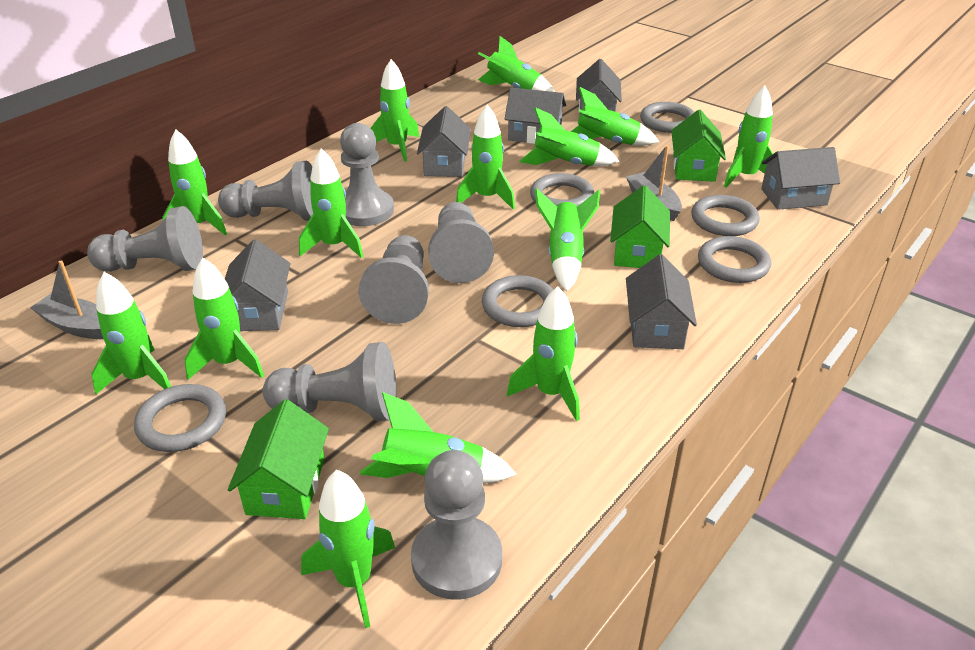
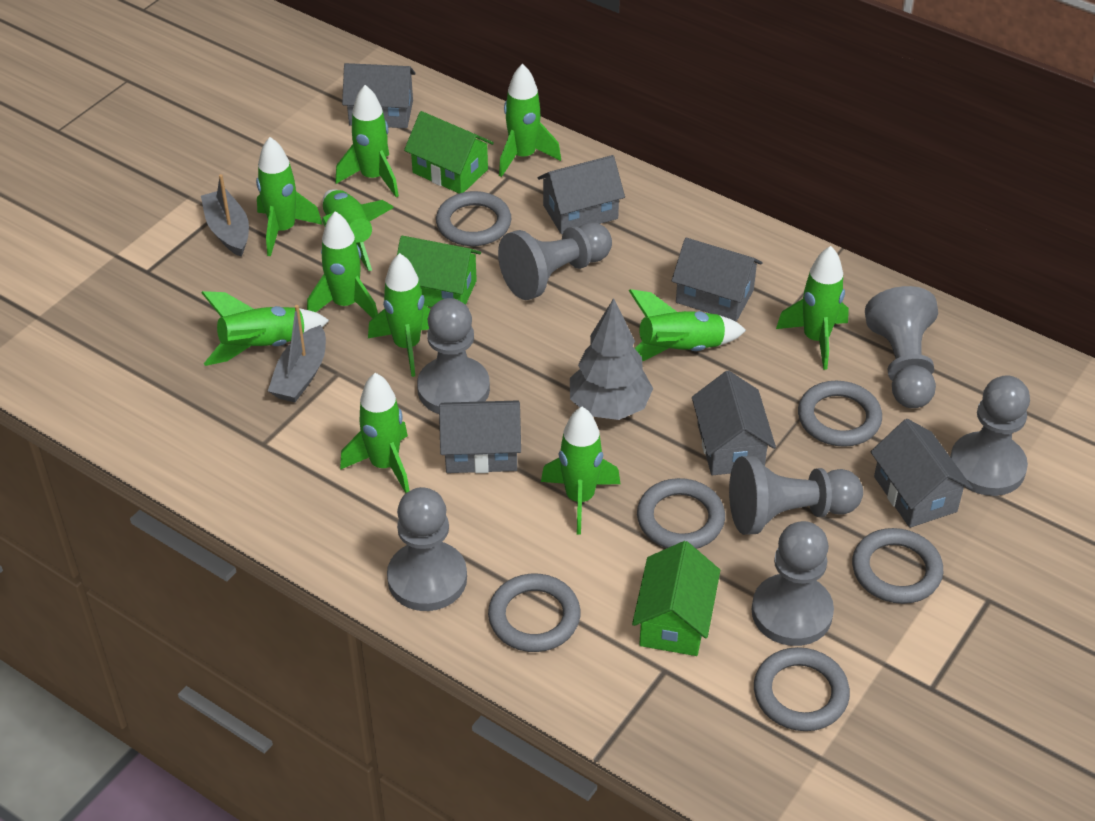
green rocket: [91,272,171,394] [162,130,227,235] [184,258,264,380] [299,148,363,258] [301,470,395,628] [360,392,516,483] [370,59,419,162] [456,105,515,210] [478,36,555,92] [507,286,580,421] [519,107,620,166] [535,188,600,291] [571,87,659,145] [724,86,773,188] = 14 -> [201,291,329,366] [256,137,323,256] [307,211,378,318] [322,189,394,271] [335,85,399,197] [340,373,410,493] [368,253,430,377] [499,64,561,177] [541,407,620,535] [628,289,746,361] [776,246,849,370] = 11
grey tree: none = 0 -> [570,298,653,420] = 1

